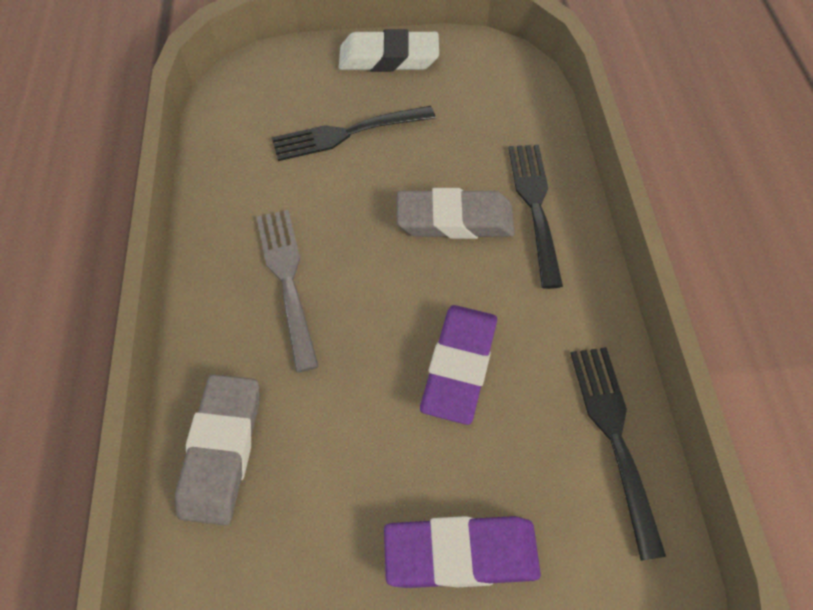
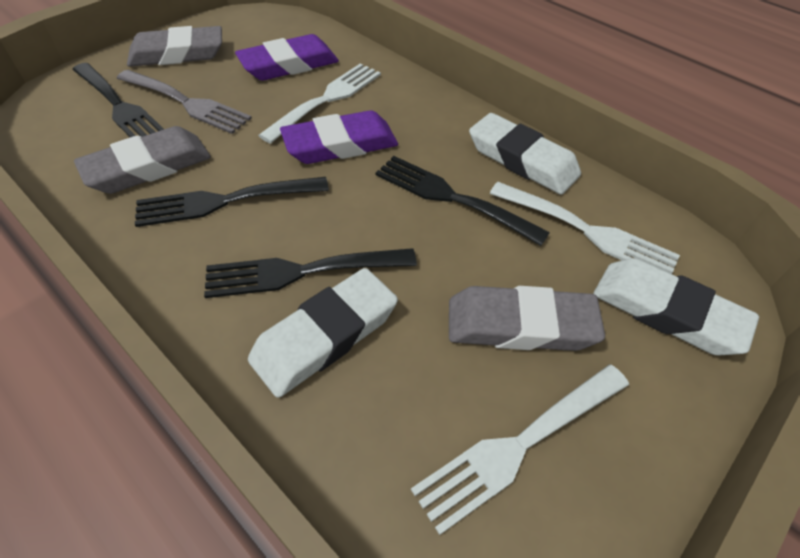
black fork: [272,106,436,161] [508,145,563,289] [570,347,666,561] = 3 -> [72,63,164,137] [135,177,329,227] [204,248,417,298] [376,156,550,246] = 4
grey eraser: [175,374,259,525] [397,188,515,239] = 2 -> [74,126,211,194] [127,26,222,67] [449,286,605,351] = 3
white eraser: [339,29,439,72] = 1 -> [248,268,398,398] [469,113,581,195] [593,258,759,355] = 3
white fork: none = 0 -> [258,63,381,144] [411,364,629,535] [489,182,680,274] = 3

